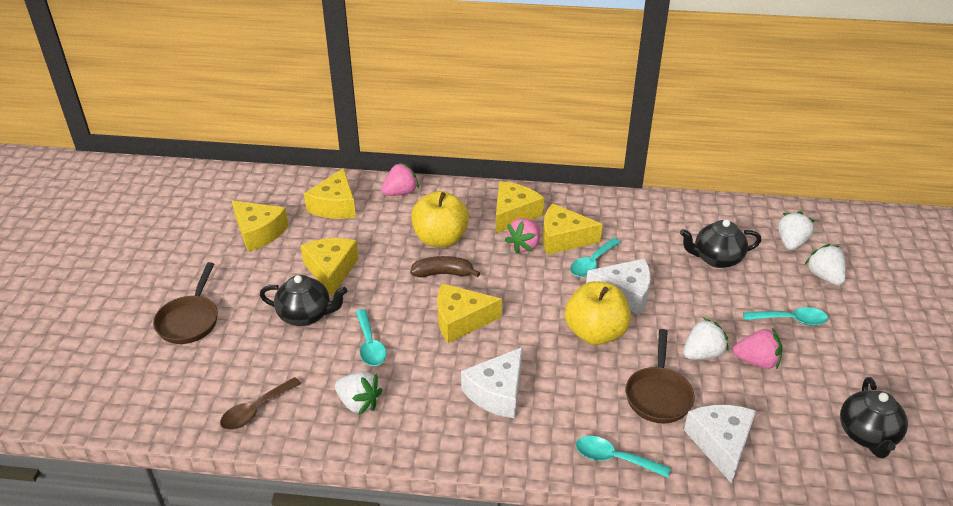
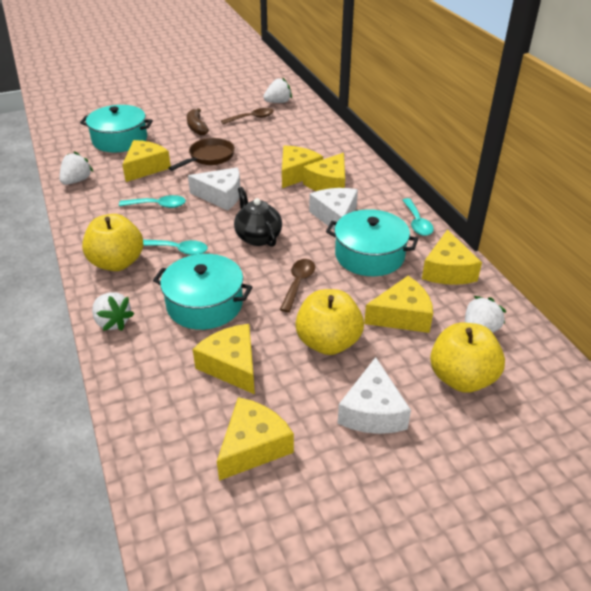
black teapot: [260,275,347,326] [680,219,761,268] [840,377,908,459] = 3 -> [234,187,282,247] = 1
brown pan: [153,262,218,344] [626,329,695,424] = 2 -> [169,138,235,171] = 1
brown spoon: [220,377,301,430] = 1 -> [221,108,274,124] [280,259,315,312] = 2
pink strawberry: [381,163,419,196] [505,218,540,253] [733,328,783,369] = 3 -> none = 0
turquoise pot: none = 0 -> [80,105,153,152] [153,254,252,330] [326,209,418,276] = 3
turquoise spoon: [356,309,386,366] [570,238,621,277] [576,436,671,478] [743,307,828,325] = 4 -> [119,195,186,208] [143,240,208,255] [403,198,434,236] = 3
yellow apple: [411,191,469,247] [565,281,631,345] = 2 -> [82,214,143,271] [295,289,364,355] [430,323,505,393] = 3
yellow cheese: [232,200,289,252] [301,238,359,297] [304,168,356,219] [437,283,502,343] [496,181,544,233] [543,203,603,255] = 6 -> [122,140,171,182] [193,324,255,394] [217,397,294,481] [282,145,323,188] [303,153,345,191] [364,276,433,333] [422,229,482,285] = 7

